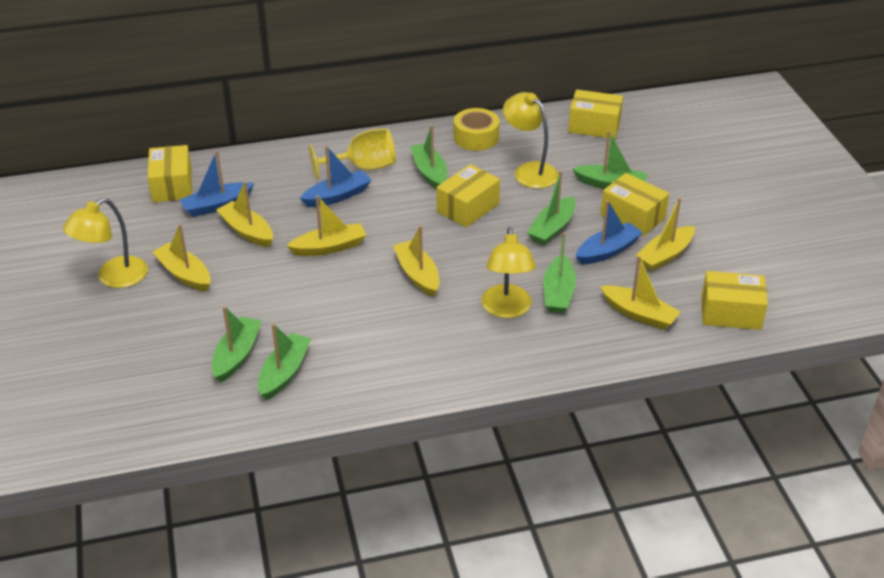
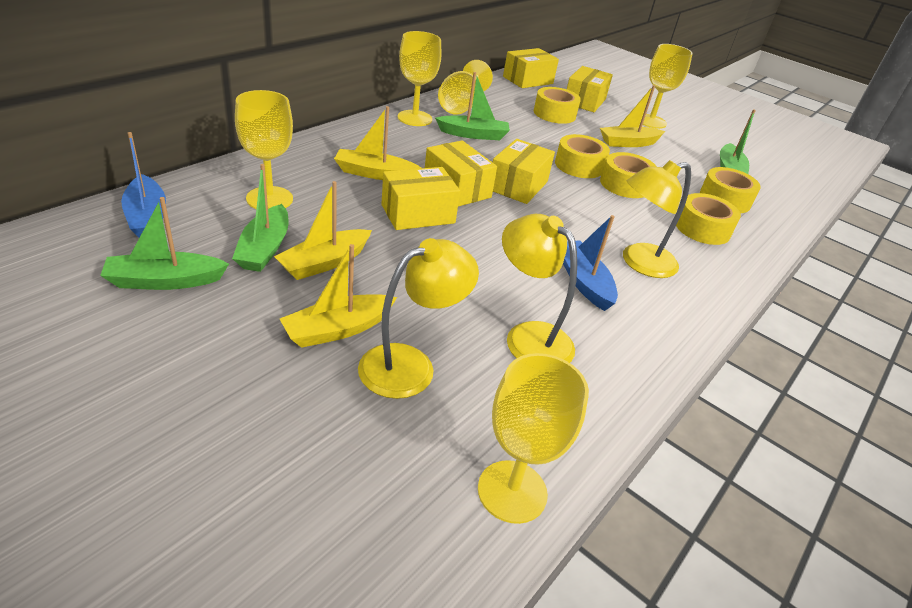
blue boat: [179,150,254,217] [300,146,371,207] [576,200,643,264] = 3 -> [121,132,166,238] [563,215,618,311] = 2
green boat: [212,306,262,383] [258,323,312,400] [411,125,447,189] [527,171,575,245] [543,233,576,313] [572,131,647,189] = 6 -> [100,197,229,290] [232,164,289,272] [435,72,510,140] [720,109,756,174] = 4
yellow boat: [152,224,210,291] [216,181,273,247] [287,195,366,256] [393,225,439,296] [600,256,681,330] [635,198,695,271] = 6 -> [274,181,372,280] [280,244,397,348] [334,106,421,180] [600,85,665,147] = 4
yellow goblet: [309,128,396,180] = 1 -> [235,90,293,209] [398,31,442,126] [438,60,493,115] [478,353,589,524] [640,44,693,129] = 5
yellow tape: [454,108,500,151] = 1 -> [534,87,581,124] [555,134,610,178] [600,152,657,198] [676,193,741,245] [700,167,761,213] = 5

